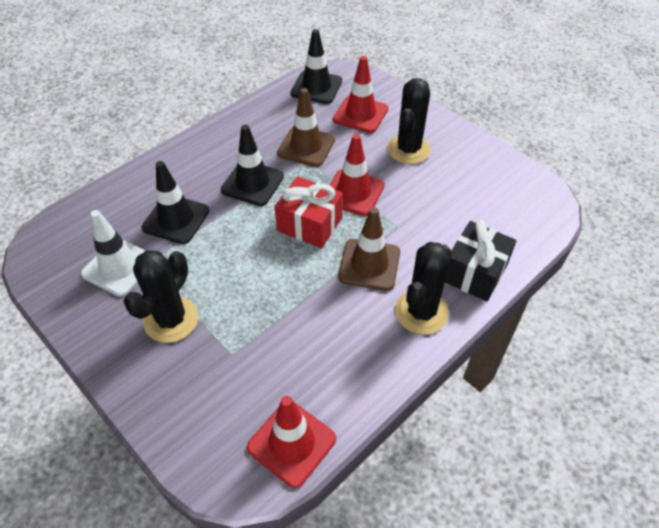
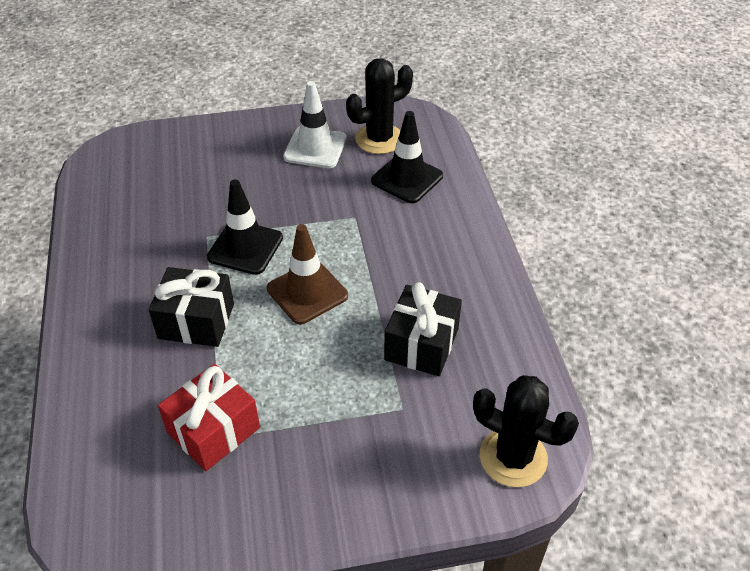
black cactus: [123,250,198,343] [387,78,431,164] [395,242,452,334] = 3 -> [346,58,413,154] [473,375,579,487] = 2
black gift: [445,220,517,301] = 1 -> [149,267,234,347] [384,282,462,376] = 2
black traffic cone: [142,161,209,244] [221,125,284,206] [291,29,342,104] = 3 -> [207,179,283,275] [371,111,443,203] = 2
brown traffic cone: [277,88,335,167] [338,207,400,291] = 2 -> [267,224,348,324] = 1
red traffic cone: [247,396,336,488] [330,134,385,216] [333,56,388,133] = 3 -> none = 0

